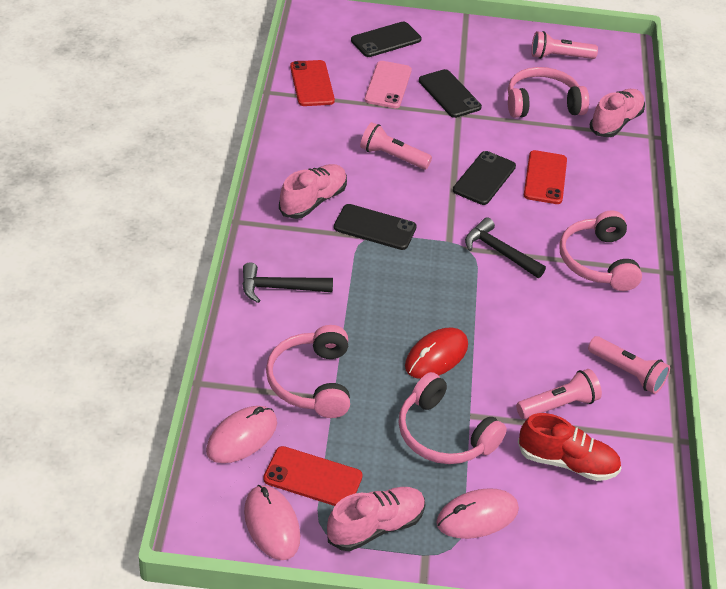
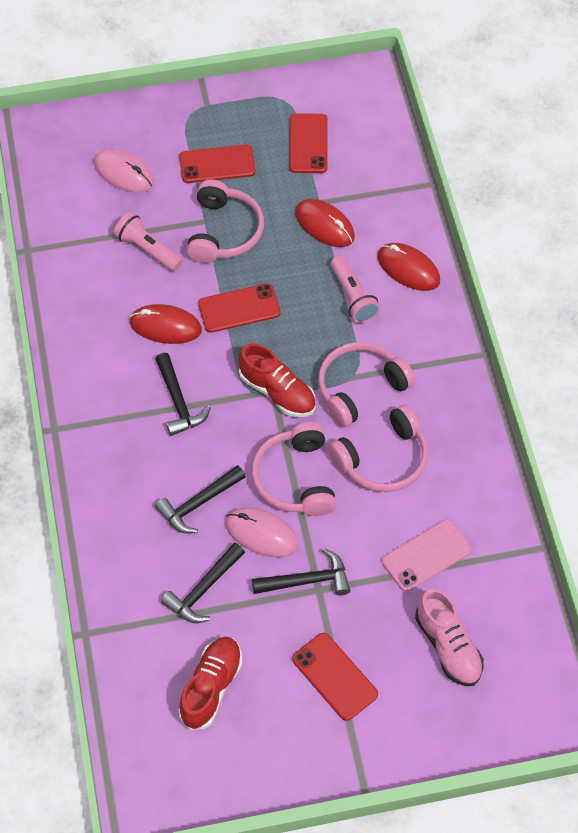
black hammer: [242,262,333,303] [465,217,546,278] = 2 -> [155,465,246,533] [156,353,211,436] [161,542,245,623] [252,548,350,596] = 4
black phone: [334,204,417,250] [351,22,422,57] [419,69,482,118] [453,151,516,205] = 4 -> none = 0
pink flashlight: [360,122,432,170] [516,369,602,419] [531,31,598,59] [588,336,670,394] = 4 -> [114,212,183,271] [331,256,380,323] = 2
pink mouse: [206,406,277,463] [244,485,300,560] [436,488,519,539] = 3 -> [94,148,154,193] [225,508,299,558] = 2
pink shoe: [279,164,347,219] [327,487,425,551] [590,89,645,137] = 3 -> [415,588,484,686] = 1
red mouse: [405,328,468,379] = 1 -> [129,304,202,344] [295,199,355,247] [378,243,440,291] = 3
red phone: [263,446,363,506] [290,60,335,106] [524,150,567,204] = 3 -> [179,144,256,183] [198,283,281,333] [289,113,328,173] [292,633,378,721] = 4
red shoe: [518,413,621,481] = 1 -> [178,637,242,730] [239,343,316,417] = 2

